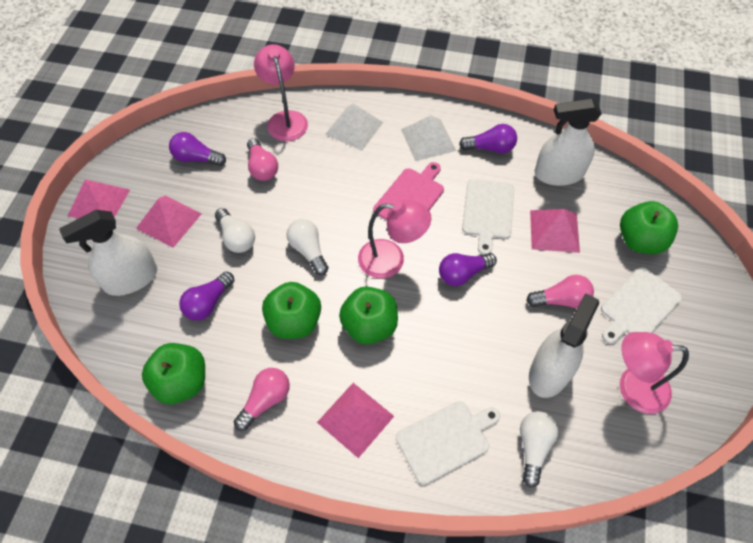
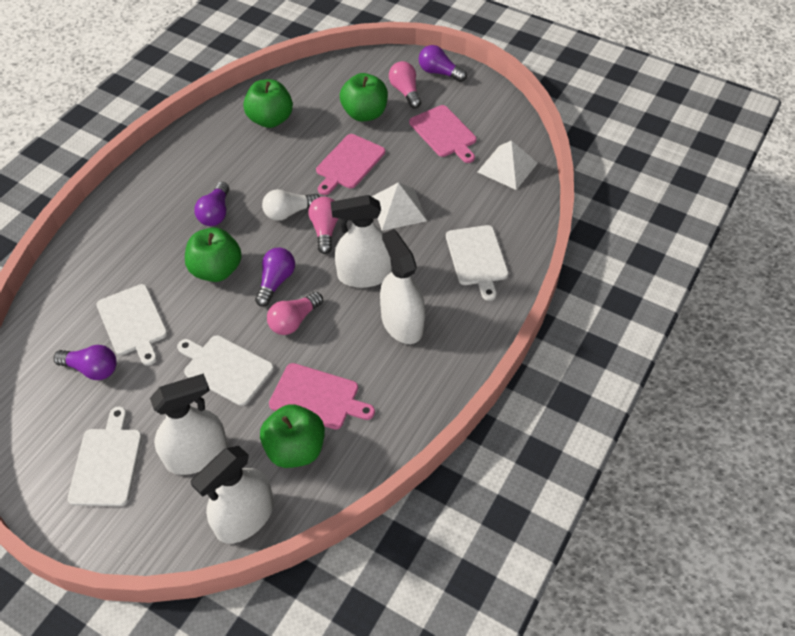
pink cutting board: [373,162,444,220] = 1 -> [269,363,375,430] [316,134,385,195] [409,105,477,163] = 3
pink lamp: [254,44,308,141] [358,200,431,278] [620,332,689,414] = 3 -> none = 0
pink pyramid: [68,180,130,219] [136,195,202,248] [317,383,394,458] [530,209,580,253] = 4 -> none = 0
white cutting board: [396,401,500,485] [462,179,514,255] [601,267,682,344] = 3 -> [68,406,142,506] [96,284,168,366] [177,335,274,406] [446,225,508,301] = 4
white light bulb: [215,208,255,253] [286,219,329,275] [520,411,558,487] = 3 -> [262,189,320,221] = 1
white spray bottle: [59,210,157,296] [529,293,599,398] [535,99,602,186] = 3 -> [150,373,228,475] [191,446,274,543] [331,195,392,288] [380,229,425,344] = 4

